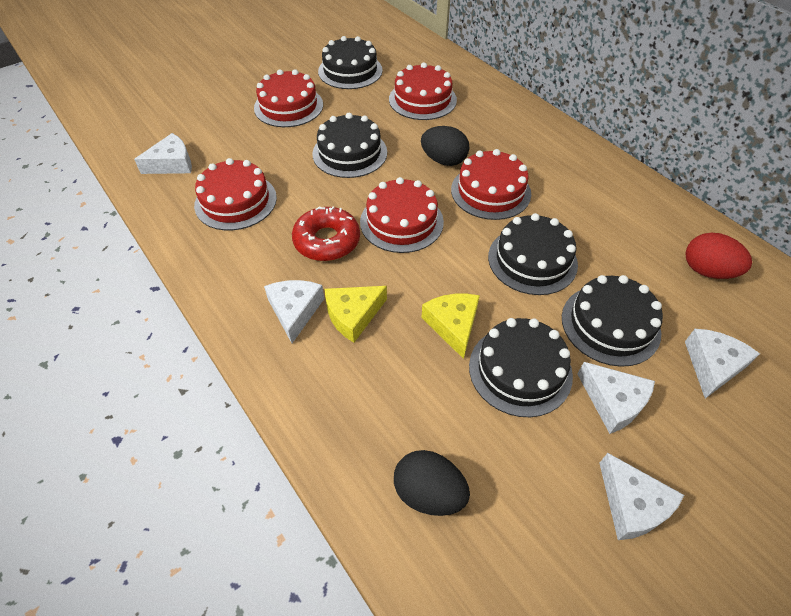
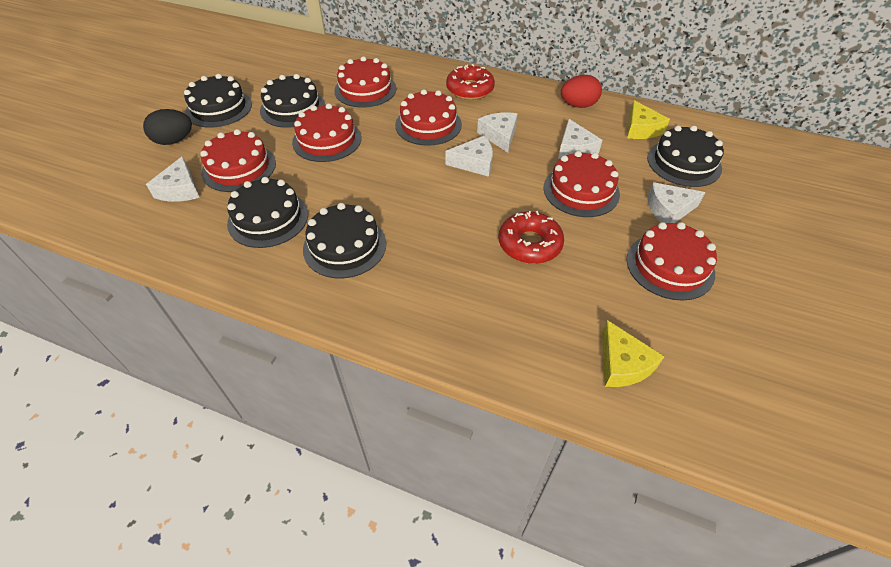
black egg: [394,450,470,516] [421,126,470,166] = 2 -> [143,109,192,145] = 1
red cake: [194,158,277,230] [254,69,323,127] [360,177,444,253] [389,63,457,120] [451,149,531,220] = 5 -> [200,129,276,192] [292,103,362,162] [334,56,396,108] [395,89,462,146] [543,151,620,217] [626,222,717,301] = 6
red donut: [292,206,360,261] = 1 -> [446,64,495,100] [499,211,564,264] = 2

